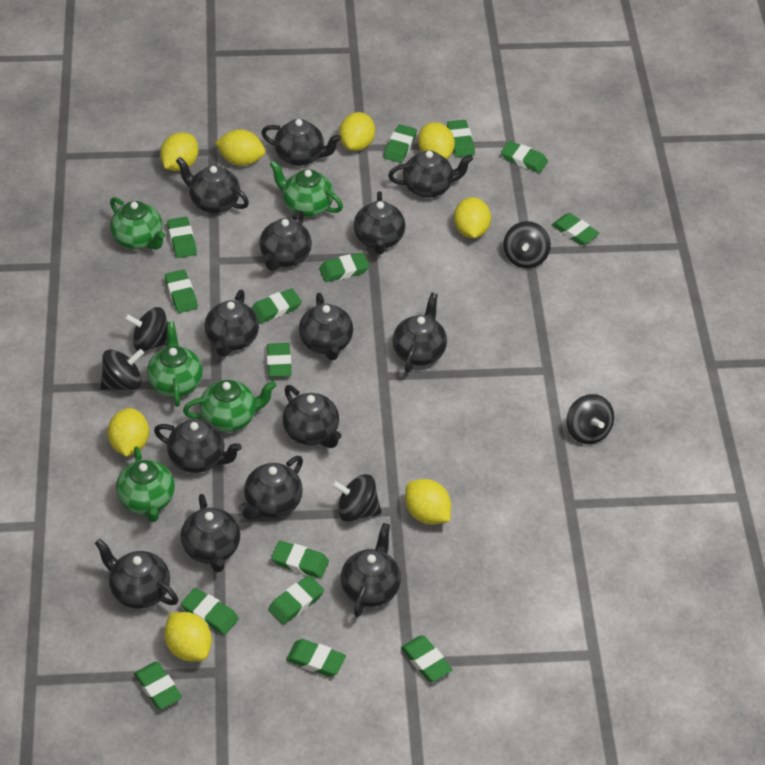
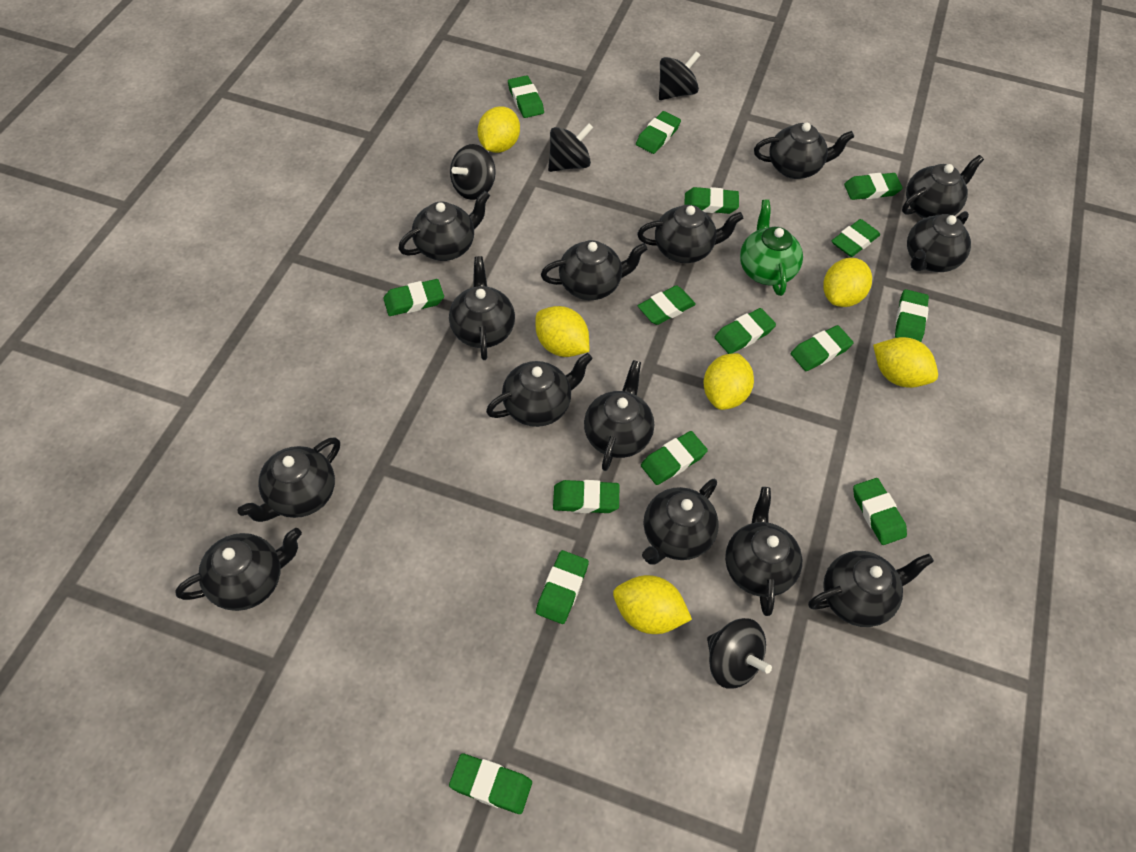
black spinning top: [101,349,144,390] [124,307,167,351] [331,474,382,522] [503,221,551,268] [566,394,614,444] = 5 -> [450,144,496,200] [548,123,593,172] [659,51,700,100] [707,618,772,689] = 4
green teapot: [110,197,165,250] [116,447,175,522] [147,321,203,406] [183,380,276,432] [269,161,343,217] = 5 -> [740,199,803,296] = 1
yellow lemon: [107,408,149,456] [160,132,199,171] [164,612,212,662] [215,129,265,166] [339,112,375,151] [405,479,451,524] [418,122,455,159] [454,197,491,238] = 8 -> [478,106,520,153] [535,306,589,357] [613,575,692,634] [703,353,754,410] [823,258,872,307] [873,337,938,388] = 6

